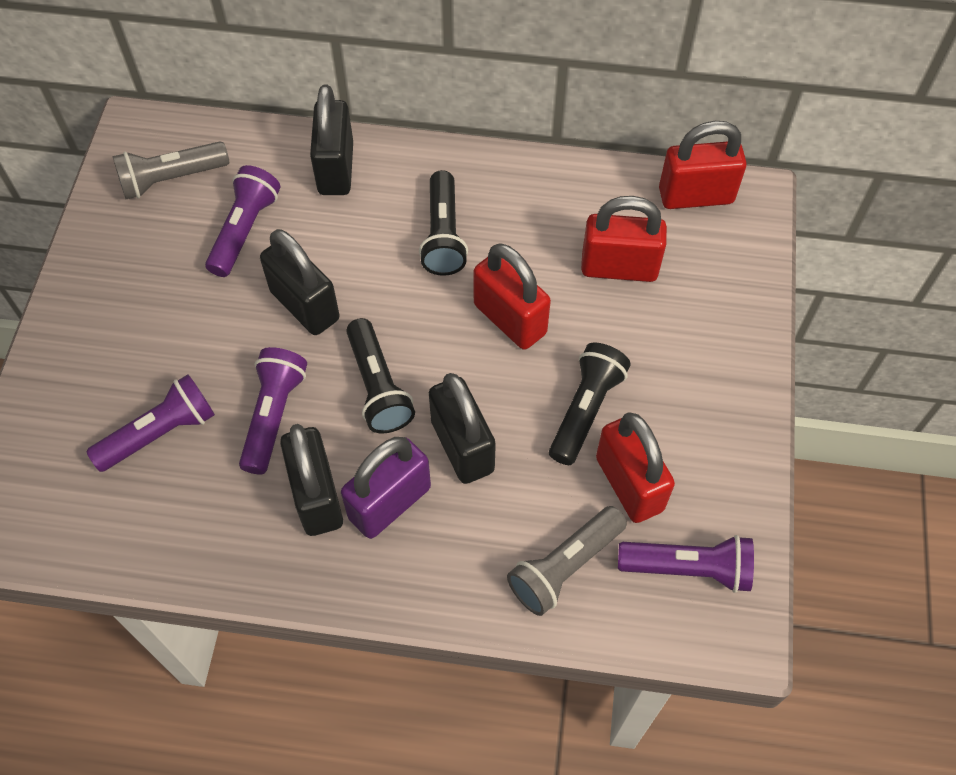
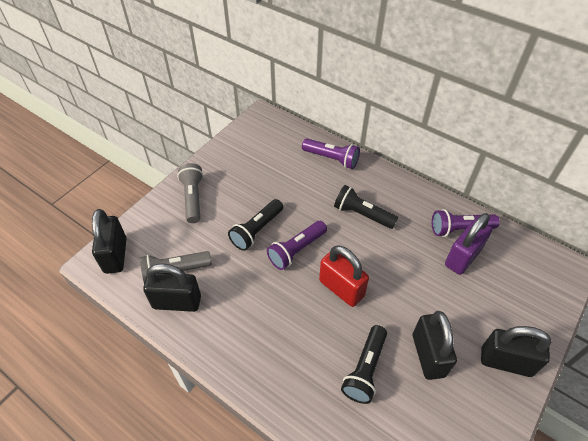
purple flashlight: [86,374,215,472] [205,165,280,277] [239,347,307,475] [618,535,754,593] = 4 -> [267,221,327,270] [302,138,360,169] [432,209,500,237] = 3
red padlock: [473,244,551,350] [581,196,667,282] [596,412,675,523] [659,121,746,209] = 4 -> [319,246,369,307] = 1

